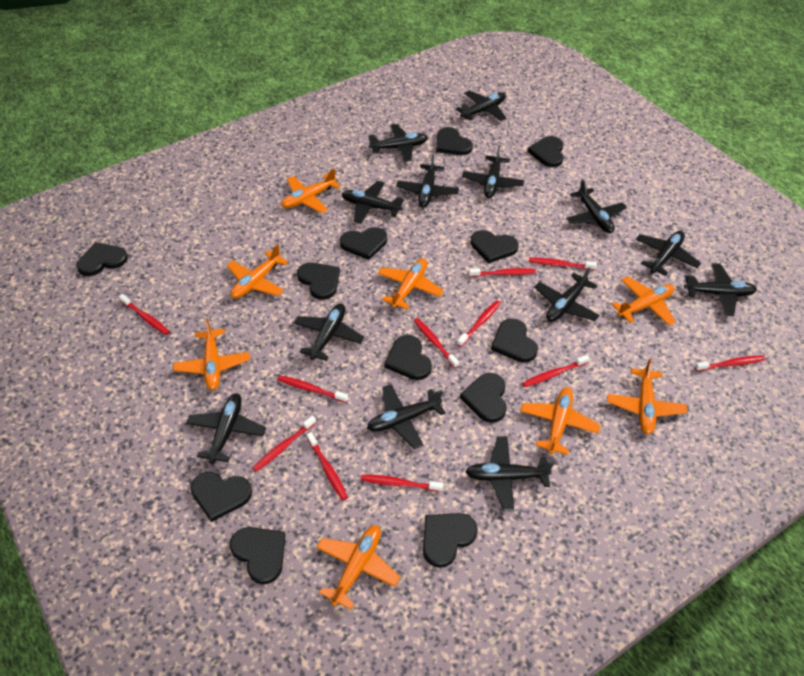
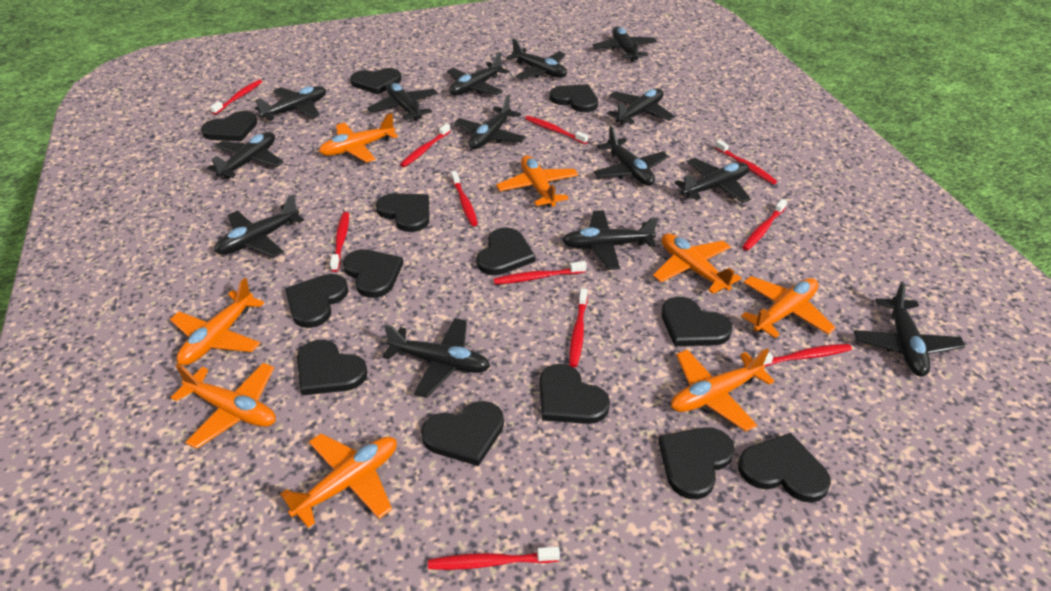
black heart: [77,242,128,276] [191,472,252,522] [230,527,285,585] [297,262,340,300] [340,227,387,260] [384,335,432,380] [423,513,478,568] [436,127,473,155] [460,373,507,423] [471,230,519,263] [491,318,538,363] [527,136,564,167] = 12 -> [201,111,258,141] [285,274,348,328] [297,340,368,396] [343,249,403,298] [350,68,402,95] [376,193,429,232] [421,401,504,466] [476,227,535,275] [539,364,610,424] [550,84,598,112] [658,427,735,499] [661,297,732,346] [738,433,831,503] = 13
black plane: [186,393,266,464] [294,304,364,361] [341,181,404,224] [367,384,445,449] [369,124,428,162] [396,154,459,207] [456,90,506,121] [462,146,524,198] [465,436,554,511] [534,267,600,322] [566,179,627,233] [636,231,701,276] [684,263,757,316] = 13 -> [207,132,284,179] [214,195,304,257] [255,86,326,121] [367,82,438,121] [382,318,490,398] [447,52,509,96] [454,94,526,149] [506,38,567,79] [562,210,658,270] [592,26,657,62] [593,126,669,186] [607,88,675,125] [674,158,751,203] [854,282,965,377] = 14

